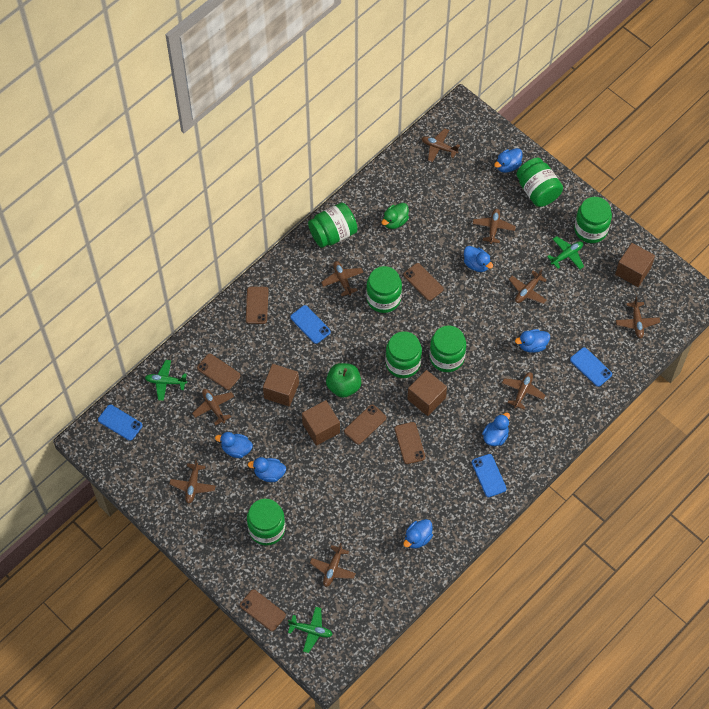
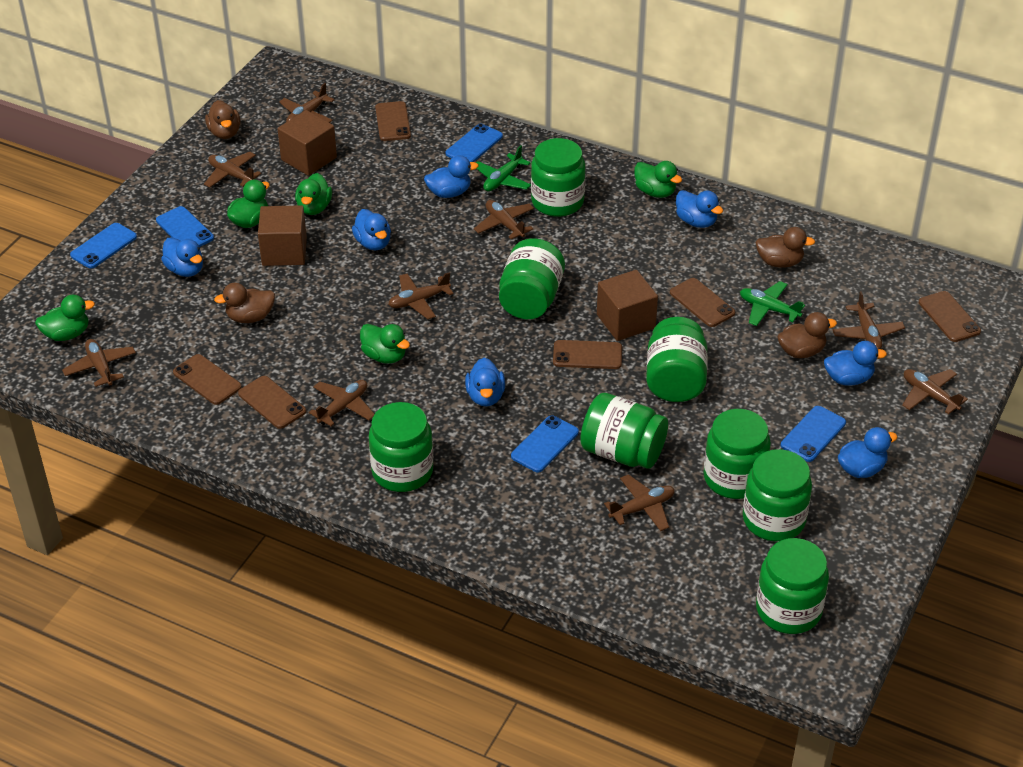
blue phone: [98,405,143,441] [290,305,331,344] [472,454,507,497] [570,347,612,387] = 4 -> [70,223,137,269] [156,206,214,247] [445,124,503,162] [511,415,579,472] [781,406,846,462] = 5
brown cube: [263,364,299,407] [302,400,340,446] [407,370,447,416] [615,243,655,287] = 4 -> [258,205,307,266] [277,110,337,176] [597,270,658,341] = 3
brown duck: none = 0 -> [205,100,241,139] [214,283,275,323] [756,227,815,268] [777,312,837,358] = 4
green apple: [326,363,361,398] = 1 -> none = 0
green duck: [382,203,409,229] = 1 -> [35,295,95,341] [227,180,270,228] [295,173,332,215] [360,324,410,364] [634,161,682,198] = 5
green jar: [247,499,285,545] [308,203,358,248] [366,266,402,313] [385,331,422,378] [429,326,466,372] [516,158,563,207] [574,197,612,243] = 7 -> [369,402,433,492] [499,238,565,319] [531,138,585,217] [580,393,668,469] [646,317,708,402] [704,409,771,499] [743,449,812,541] [756,538,829,634] = 8
green plane: [145,360,187,401] [288,607,333,653] [547,236,584,269] = 3 -> [476,145,531,191] [740,281,805,326] = 2

